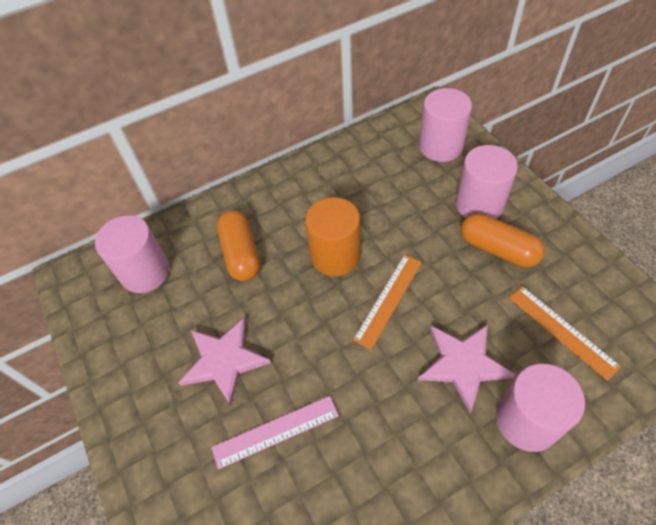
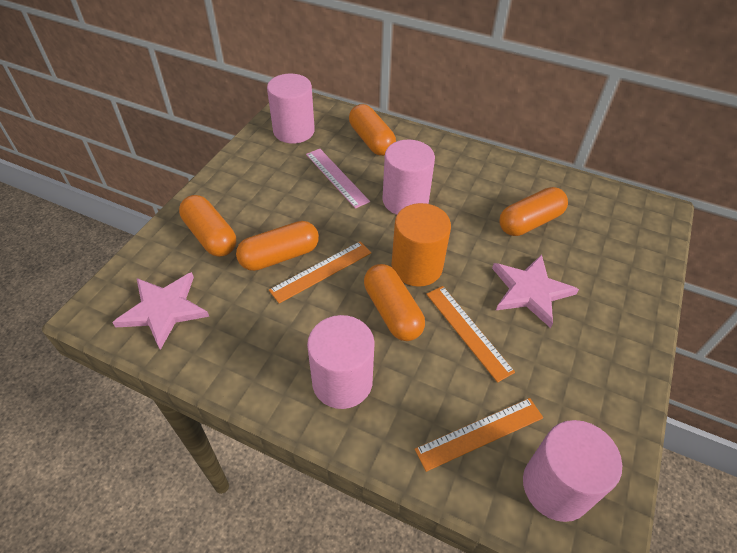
orange capsule: [217,210,260,281] [461,213,545,267] = 2 -> [179,195,236,257] [236,221,319,271] [349,104,396,156] [364,264,425,341] [499,187,568,236] = 5
orange ruler: [353,255,422,350] [509,286,621,381] = 2 -> [269,241,371,304] [415,398,543,472] [426,286,515,383] = 3

